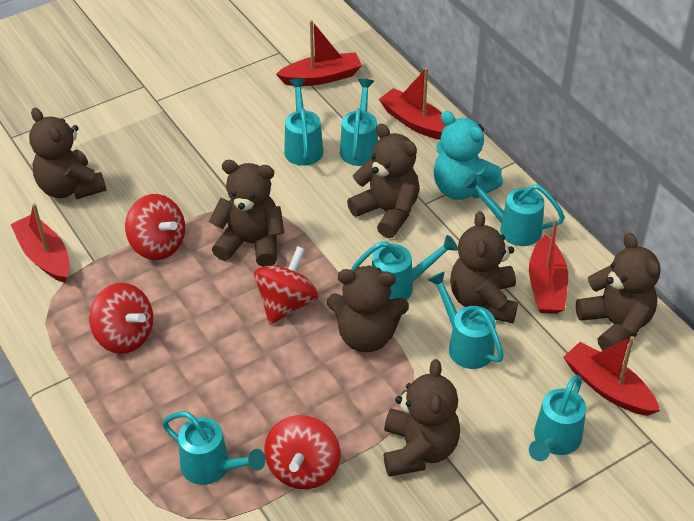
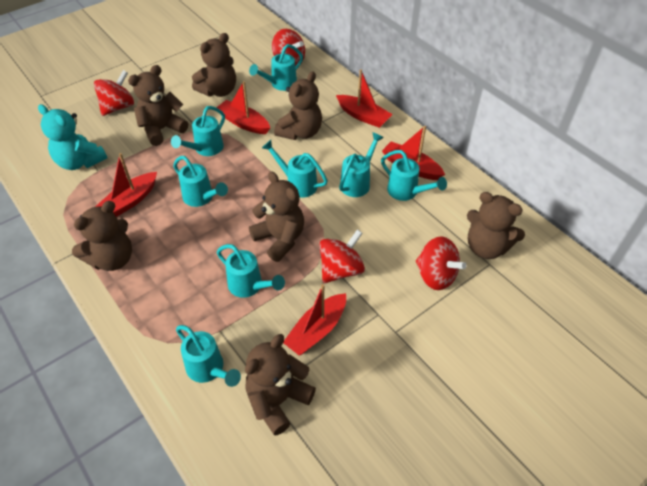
turquoise watering can: [162,411,266,485] [284,78,323,166] [340,79,378,166] [351,235,458,300] [428,271,504,369] [463,174,565,246] [529,375,586,461] = 7 -> [171,106,225,156] [173,156,228,207] [176,325,241,387] [217,244,285,298] [249,44,303,91] [262,140,328,198] [339,132,384,197] [381,150,447,201] = 8

